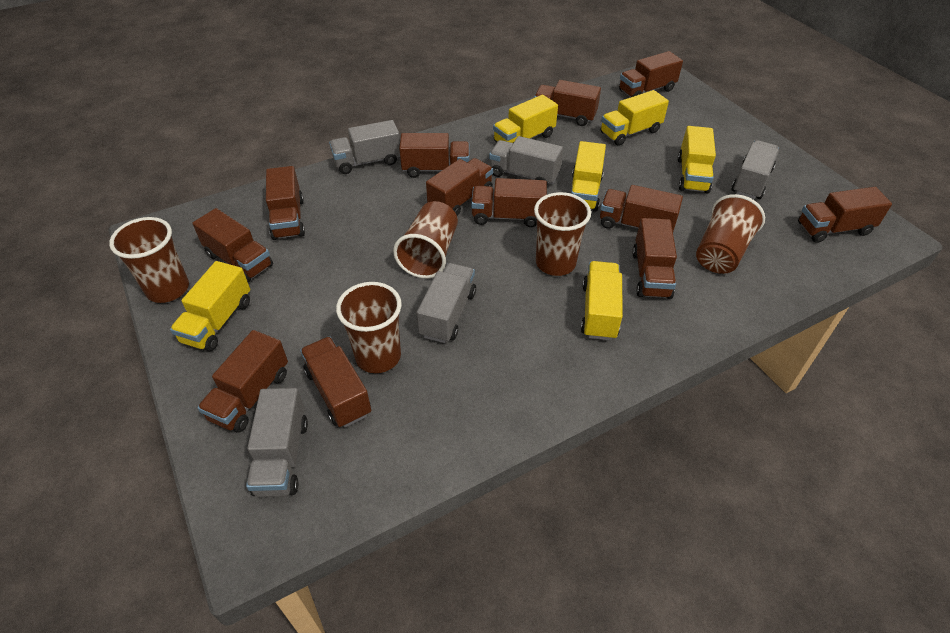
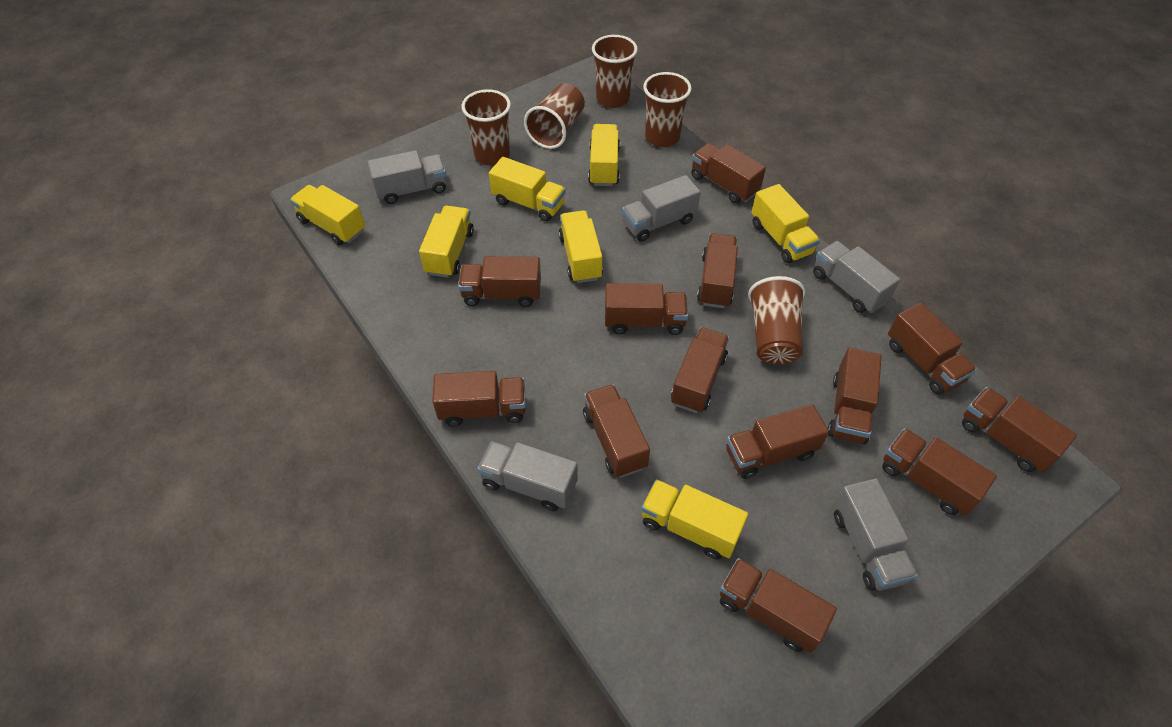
brown truck: [192,208,273,282] [197,330,288,432] [266,166,305,240] [300,337,371,427] [399,133,470,178] [426,158,493,216] [471,178,547,227] [534,80,601,126] [600,185,683,231] [619,51,683,97] [632,218,677,299] [798,187,892,243] = 12 -> [432,371,526,427] [458,256,541,307] [583,384,650,477] [605,283,688,335] [671,327,729,413] [691,143,766,203] [697,233,738,308] [720,558,837,653] [726,404,829,479] [828,347,882,444] [882,428,997,515] [888,303,977,394] [962,387,1077,473] = 13
yellow truck: [170,261,250,351] [493,95,558,143] [571,141,606,212] [581,261,623,340] [601,90,669,146] [678,126,716,194] = 6 -> [290,185,365,245] [419,206,474,278] [489,157,566,222] [558,210,603,283] [588,124,620,186] [641,479,748,560] [751,184,820,263] = 7

